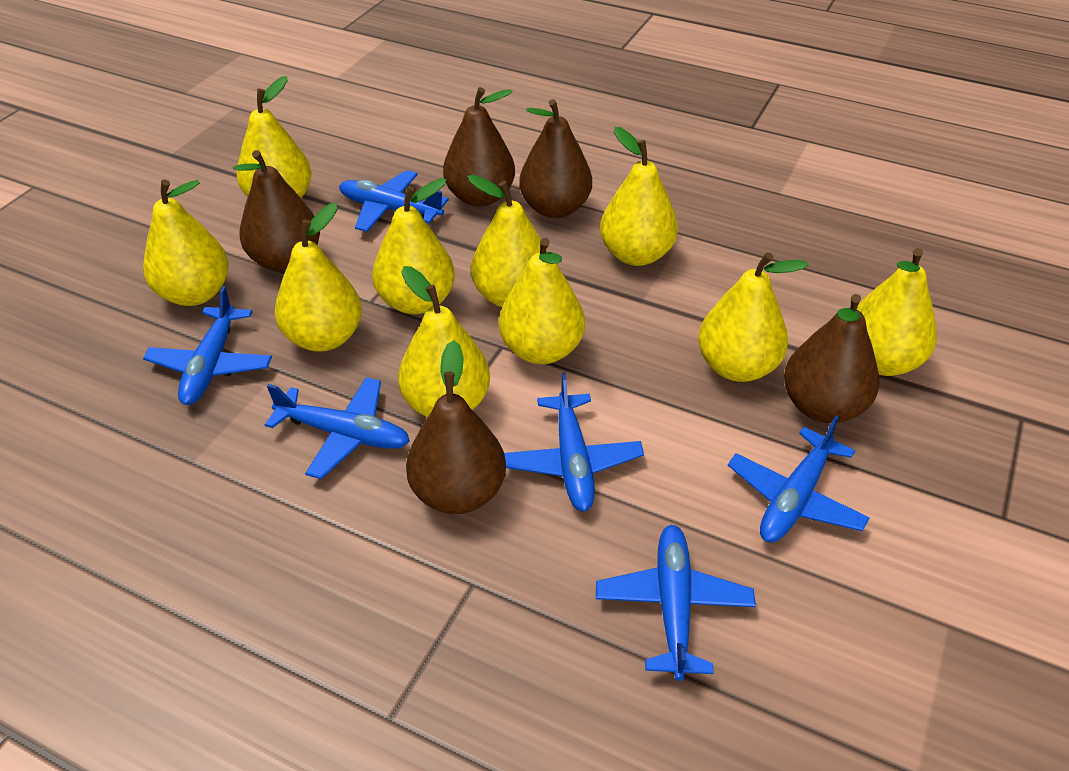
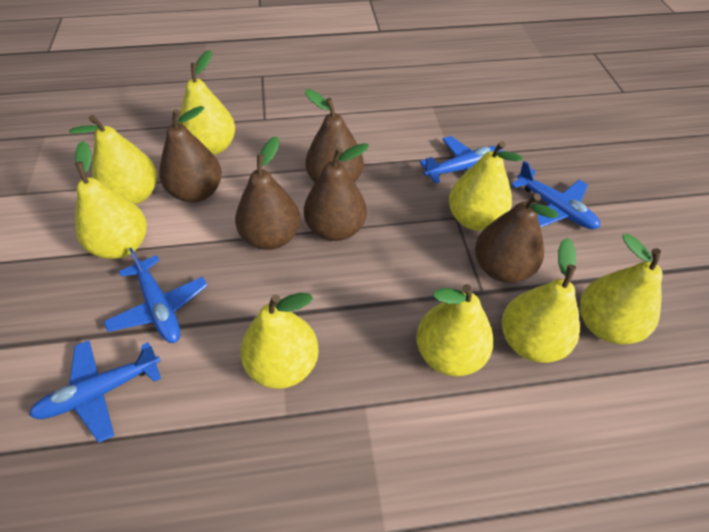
blue plane: [143,286,272,405] [265,377,410,479] [339,170,449,232] [504,373,644,512] [596,525,756,681] [728,415,870,543] = 6 -> [29,340,161,443] [104,248,208,343] [420,136,503,183] [511,161,600,229] = 4
yellow pear: [143,180,229,306] [237,76,312,198] [275,203,362,352] [372,178,455,314] [398,266,490,418] [468,175,547,307] [499,238,585,364] [600,127,678,266] [698,252,809,382] [857,248,937,376] = 10 -> [69,115,157,205] [75,141,147,259] [179,50,235,155] [240,293,319,389] [416,284,494,376] [449,141,523,231] [502,238,580,363] [580,234,663,344] = 8

